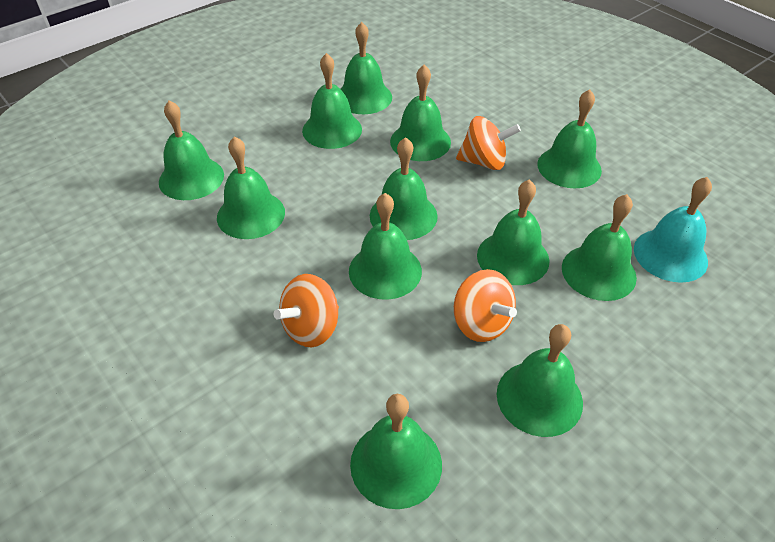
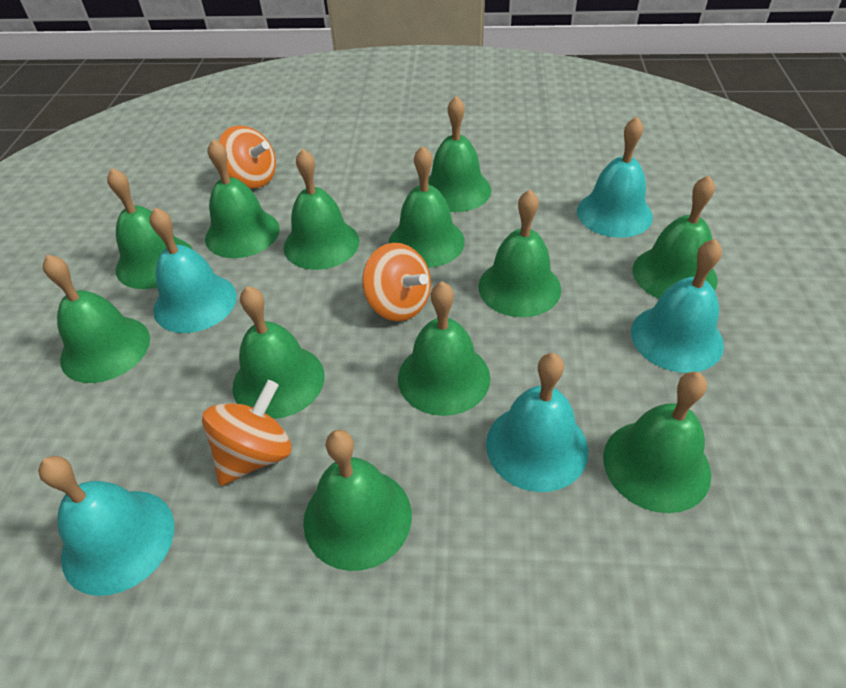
turquoise bell: [634,177,712,283] = 1 -> [38,456,174,596] [149,208,237,333] [486,353,588,492] [577,116,653,238] [631,239,724,373] = 5

